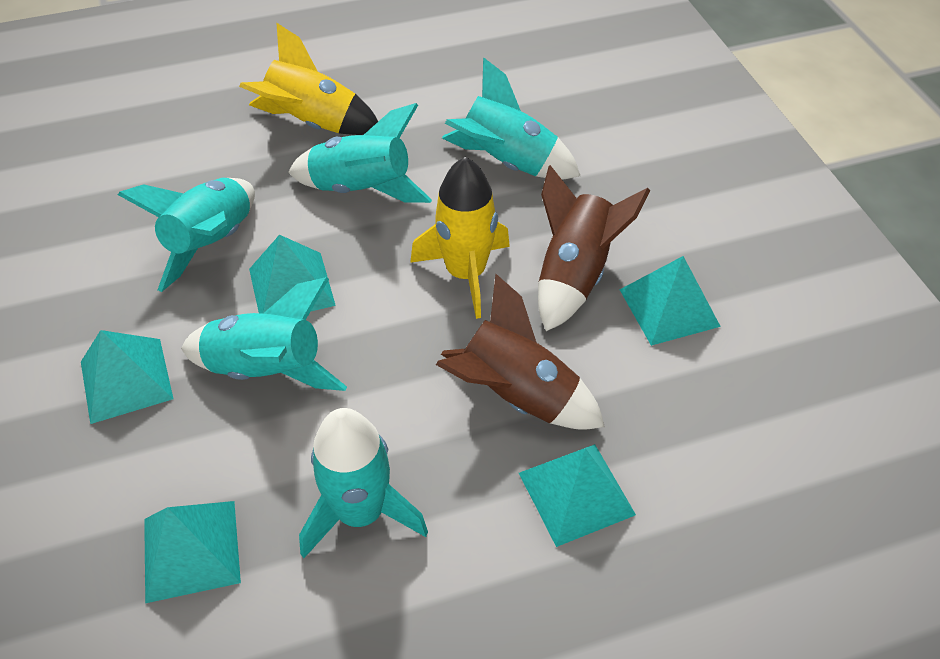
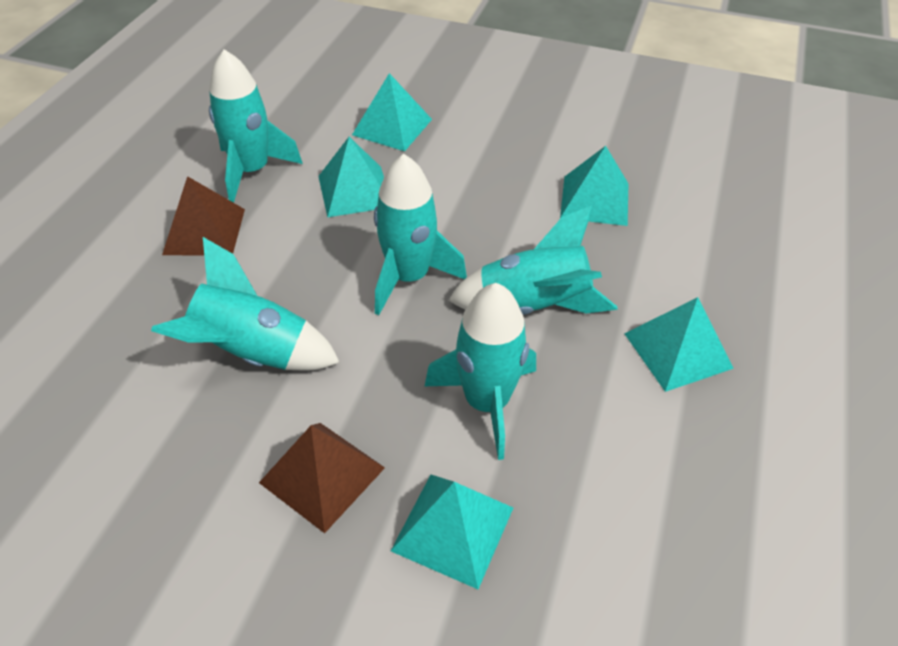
brown pyramid: none = 0 -> [162,176,245,256] [259,423,385,533] = 2
brown rocket: [436,273,605,430] [538,165,650,331] = 2 -> none = 0
yellow rocket: [239,23,378,135] [410,157,510,319] = 2 -> none = 0

